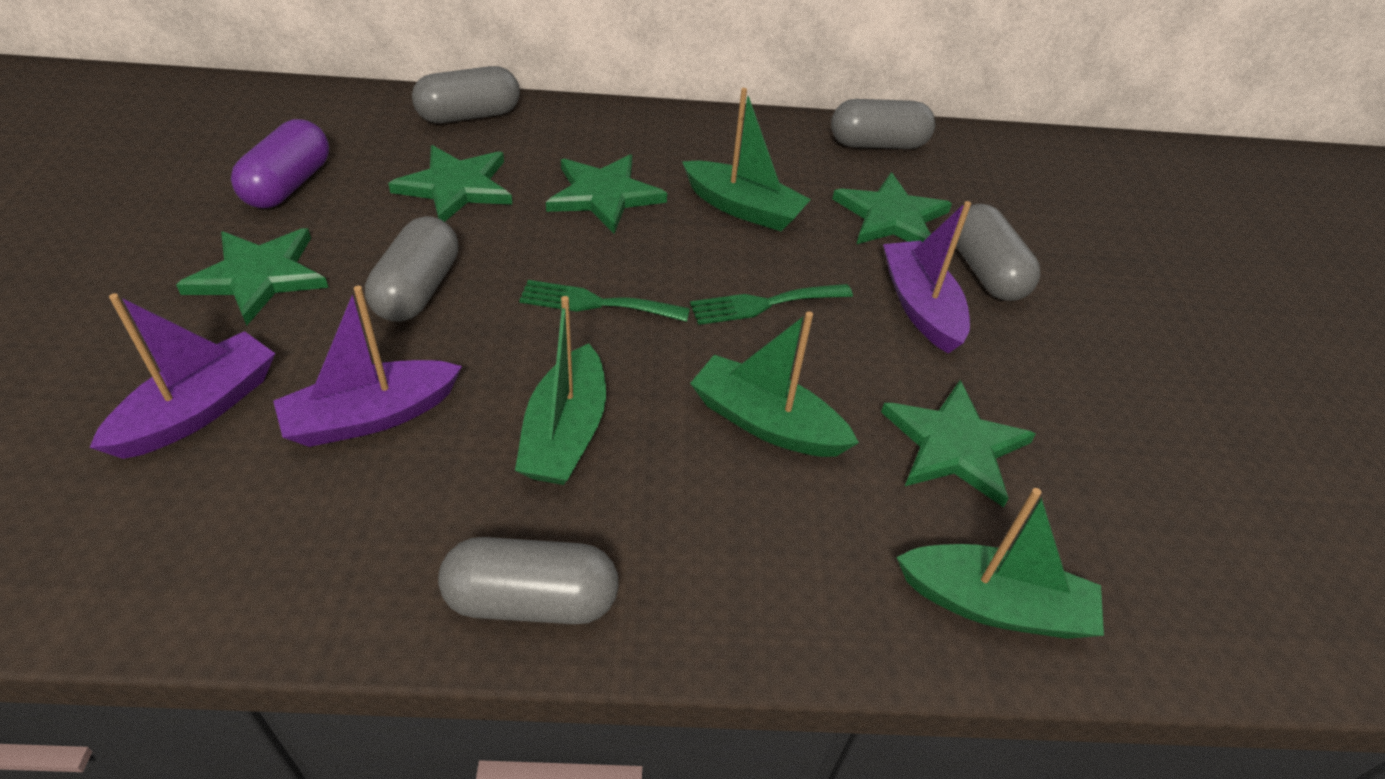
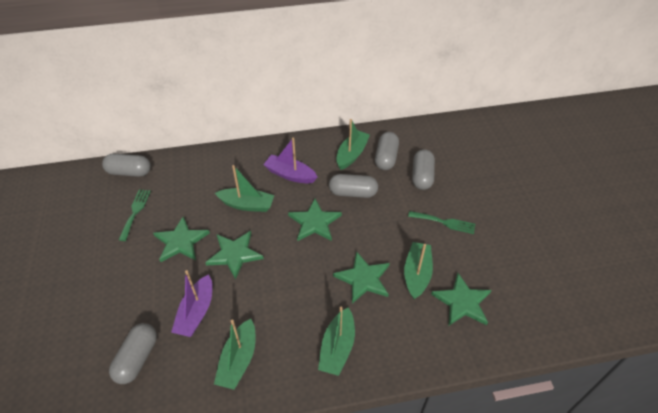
green boat: [515,296,606,485] [682,88,811,231] [690,311,859,457] [897,488,1104,639] = 4 -> [214,319,255,390] [215,165,274,212] [318,307,355,376] [337,119,370,170] [404,242,433,299] = 5
purple boat: [89,293,275,459] [273,286,462,447] [883,201,971,353] = 3 -> [171,270,212,337] [263,138,318,183] = 2
purple capsule: [231,119,329,209] = 1 -> none = 0

